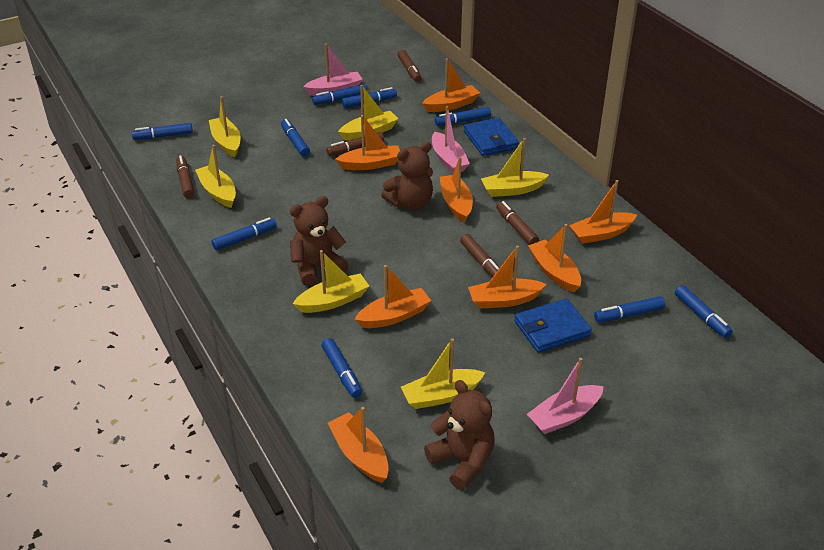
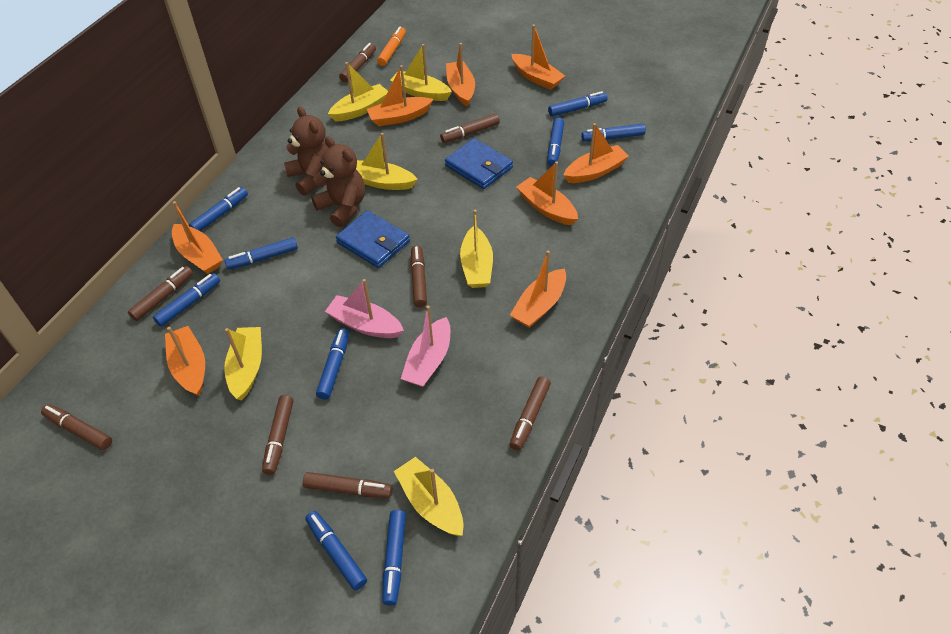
brown marker: [176,155,194,198] [326,132,384,156] [397,50,422,82] [460,234,500,277] [496,201,539,245] = 5 -> [41,404,112,450] [128,266,193,321] [262,395,293,475] [303,472,392,498] [339,43,376,82] [410,245,427,308] [440,113,500,143] [509,377,551,450] = 8
brown teddy bear: [290,196,349,286] [381,142,433,210] [424,380,494,490] = 3 -> [284,106,328,196] [311,136,365,227] = 2
orange marker: none = 0 -> [377,26,406,66] = 1
pink boat: [303,44,363,96] [432,106,470,173] [527,358,604,434] = 3 -> [325,279,404,338] [401,306,450,387] = 2

